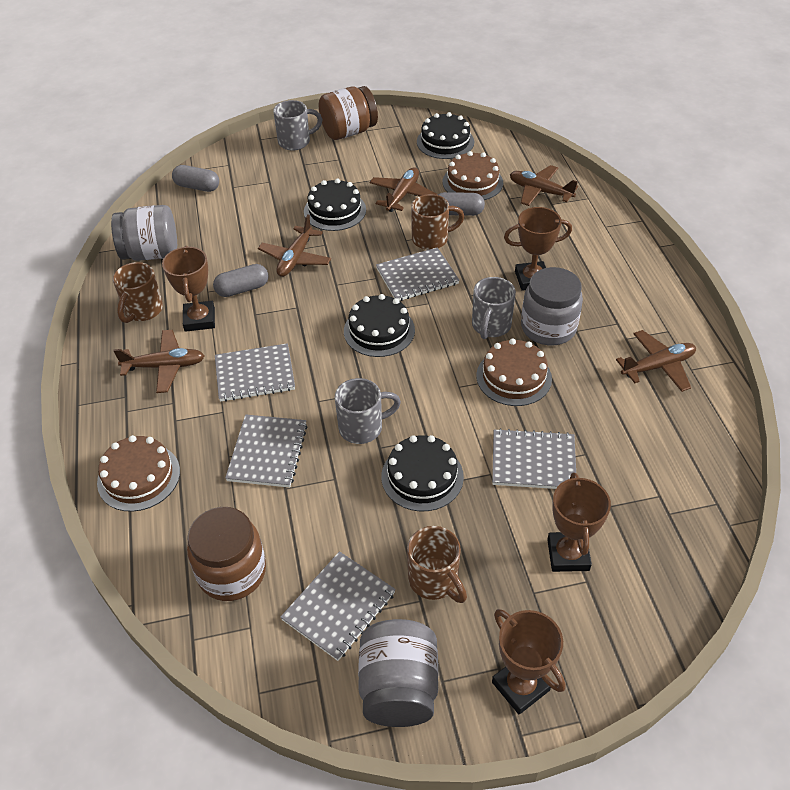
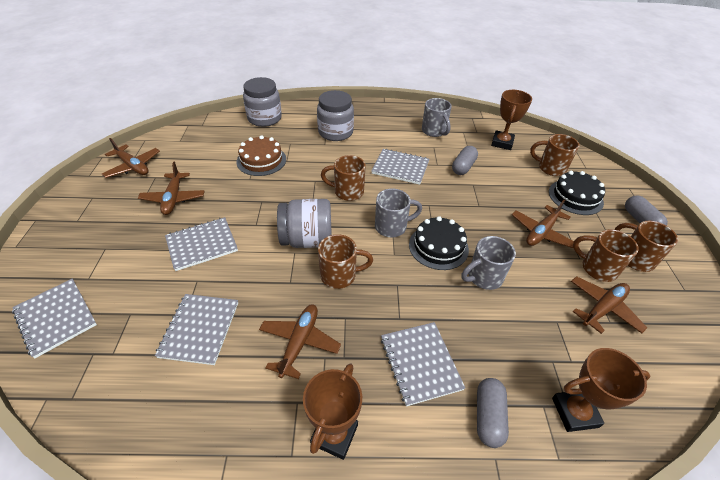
black cake: [304,179,366,231] [344,294,415,357] [381,435,464,511] [417,112,474,159] = 4 -> [409,216,469,270] [549,171,605,215] = 2
brown cake: [97,435,180,512] [443,151,503,200] [476,339,552,406] = 3 -> [236,135,286,176] = 1
brown jar: [187,507,266,601] [319,86,378,140] = 2 -> none = 0
brown mug: [113,262,163,323] [407,526,467,603] [411,194,464,250] = 3 -> [318,234,373,289] [321,155,366,201] [530,134,579,176] [573,229,639,282] [615,221,678,272] = 5
brown trophy: [162,246,215,332] [492,609,566,714] [504,207,572,291] [547,472,611,572] = 4 -> [303,363,362,460] [491,90,532,150] [552,348,650,432] = 3

